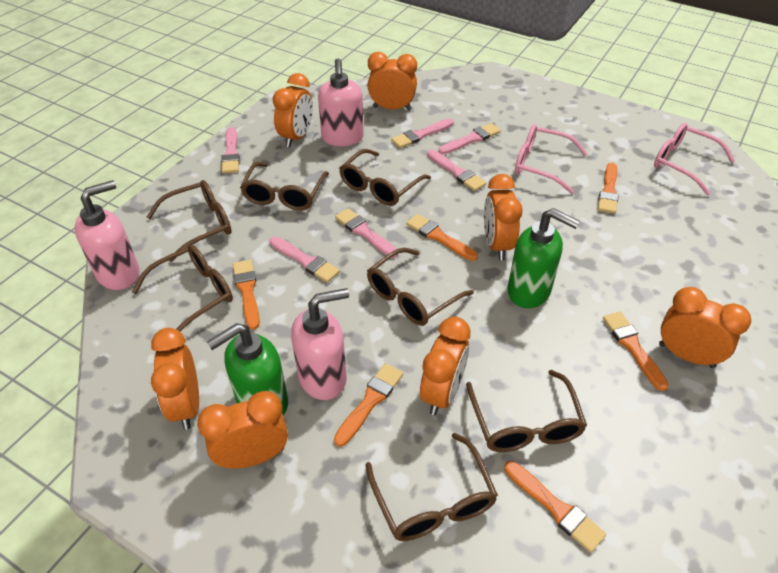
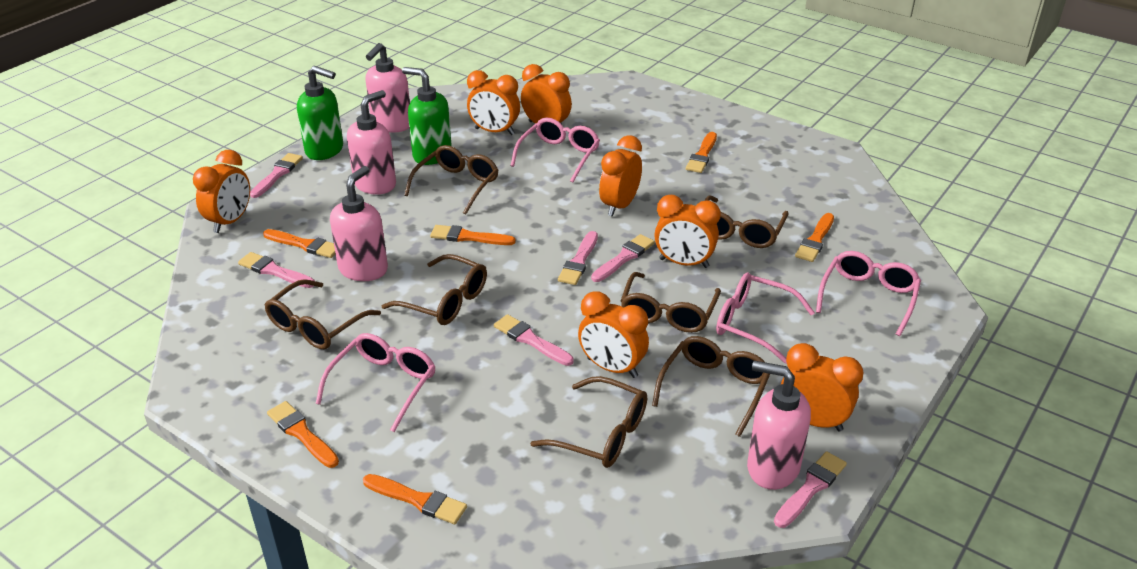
pink glasses: [515,124,587,194] [654,123,735,195] = 2 -> [315,333,436,432] [510,117,600,183] [716,273,815,364] [816,251,921,336] = 4
pink soap dispenser: [74,180,139,290] [291,288,349,400] [318,59,364,146] = 3 -> [330,166,388,281] [347,90,396,195] [365,43,410,133] [747,360,811,490] = 4

